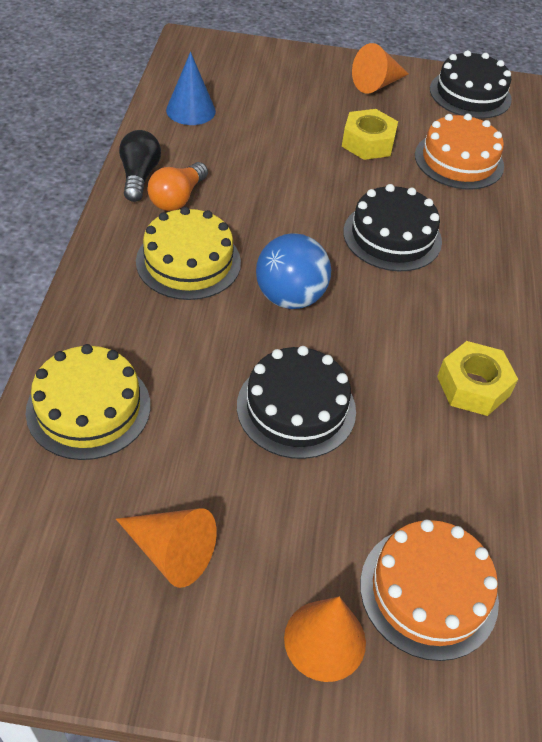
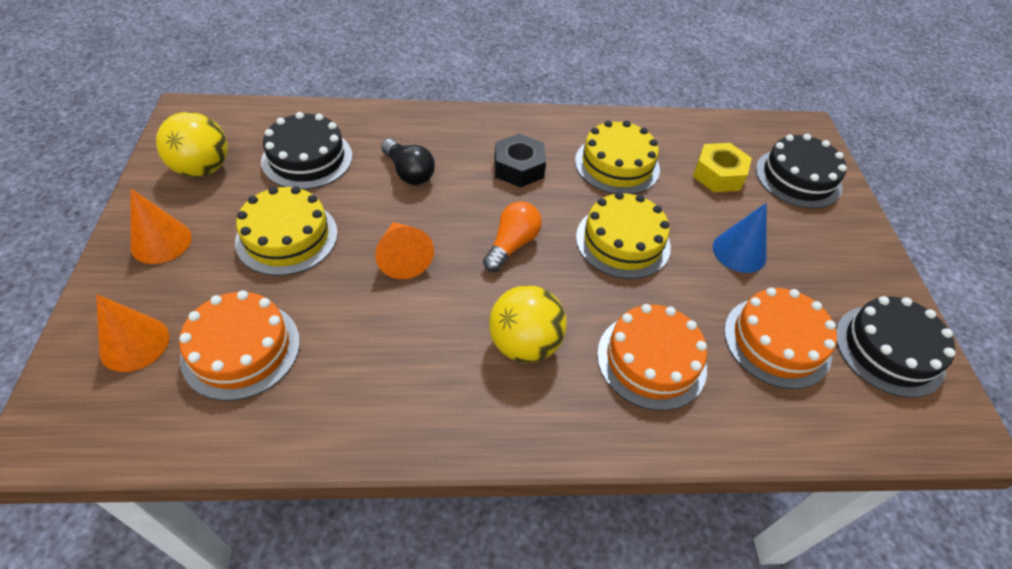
black nut: none = 0 -> [494,134,546,188] = 1
blue ball: [256,233,331,309] = 1 -> none = 0
orange cake: [360,520,499,661] [415,114,504,189] = 2 -> [179,290,300,401] [597,304,707,411] [724,288,837,389] = 3
yellow ball: none = 0 -> [156,112,228,177] [489,285,567,363] = 2
yellow cake: [26,344,150,460] [136,207,241,300] = 2 -> [235,186,338,276] [575,120,660,194] [576,192,671,279] = 3
yellow nut: [342,109,398,160] [437,341,518,416] = 2 -> [693,143,752,192] = 1

